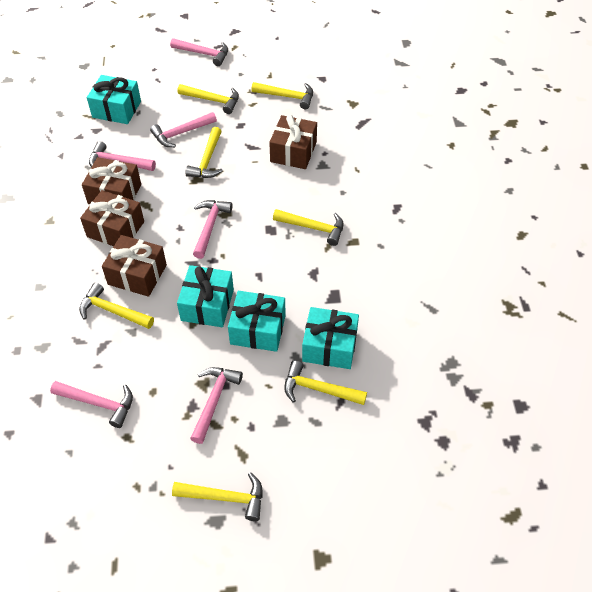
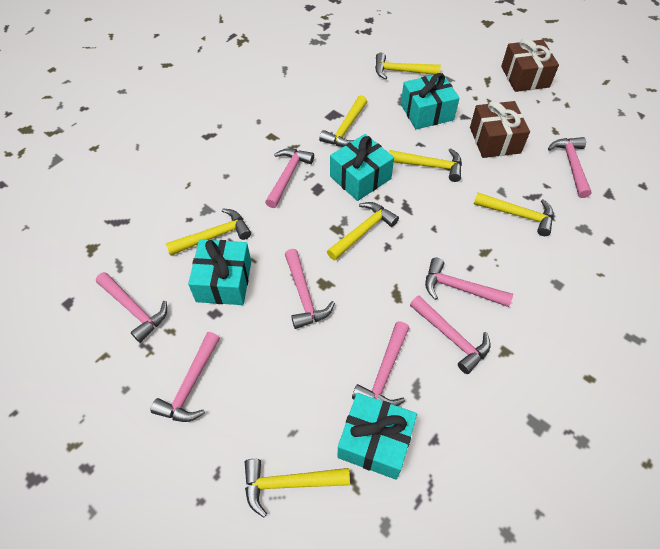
brown gift: [80,190,144,246] [82,157,141,204] [102,235,167,297] [269,115,317,169] = 4 -> [470,101,530,158] [501,38,559,92] = 2
pink hammer: [50,381,133,428] [89,141,156,171] [150,112,217,147] [170,38,228,66] [190,367,243,444] [193,200,233,259] = 6 -> [96,272,167,343] [150,332,220,422] [265,148,314,208] [285,249,335,329] [352,321,409,406] [410,296,490,374] [425,258,513,307] [548,137,591,198] = 8

